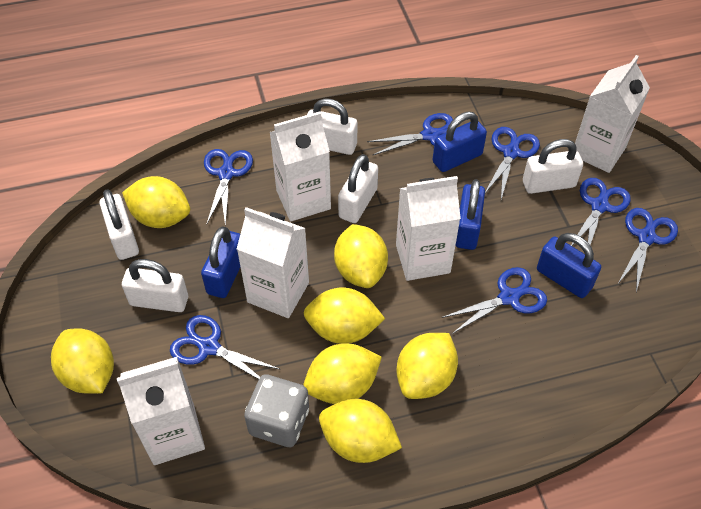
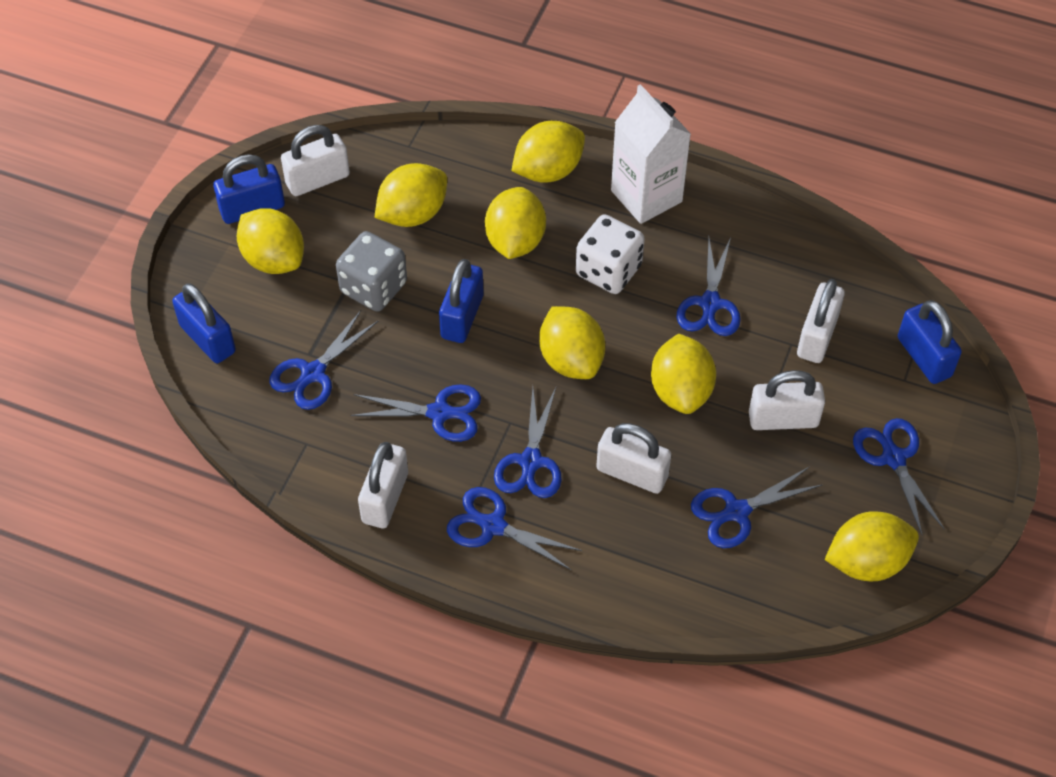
white carton: [117,357,205,465] [237,207,309,318] [270,111,331,221] [396,176,461,281] [575,55,650,173] = 5 -> [611,84,691,224] = 1
white dice: none = 0 -> [576,214,645,294] = 1

